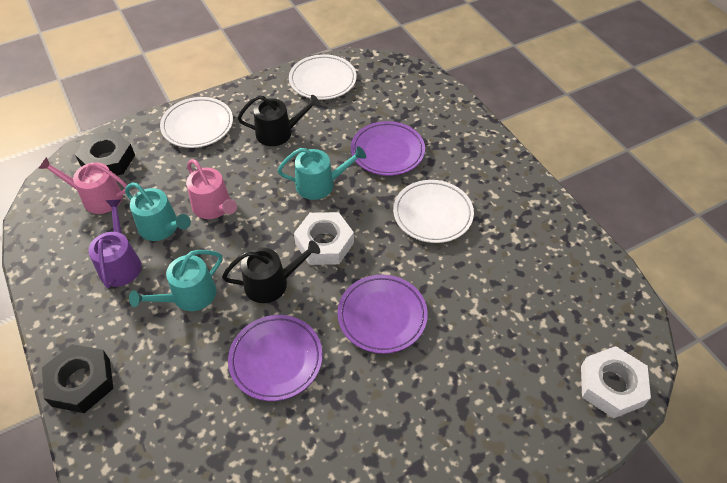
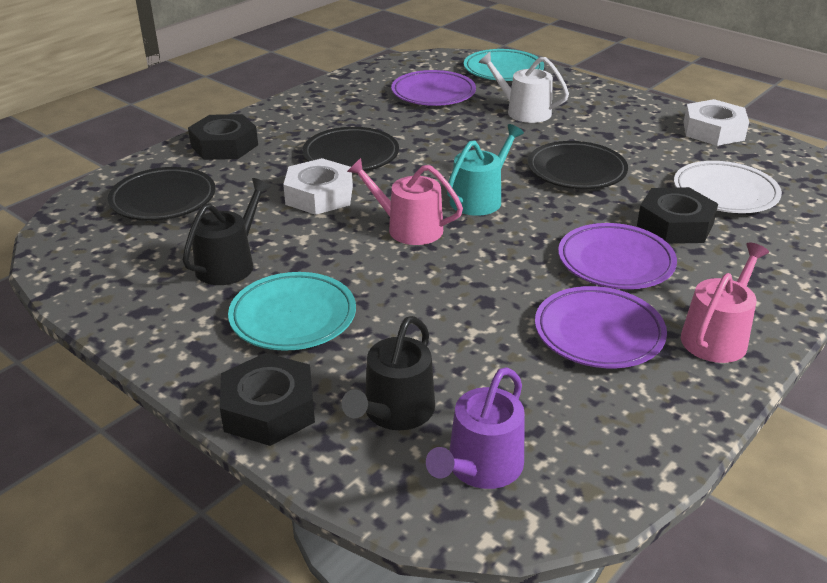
black nut: [42,344,113,413] [75,131,135,175] = 2 -> [188,114,258,160] [220,353,315,446] [637,187,718,244] = 3
black plate: none = 0 -> [108,167,215,221] [302,127,399,171] [528,141,628,189] = 3
turquoise plate: none = 0 -> [228,272,356,351] [464,49,544,81] = 2
turquoise watering can: [125,182,191,241] [129,250,222,311] [277,146,366,200] = 3 -> [447,124,524,216] = 1
white plate: [160,97,233,148] [289,54,357,100] [393,180,474,243] = 3 -> [674,161,782,213] = 1
white watering can: none = 0 -> [478,52,569,123] = 1

